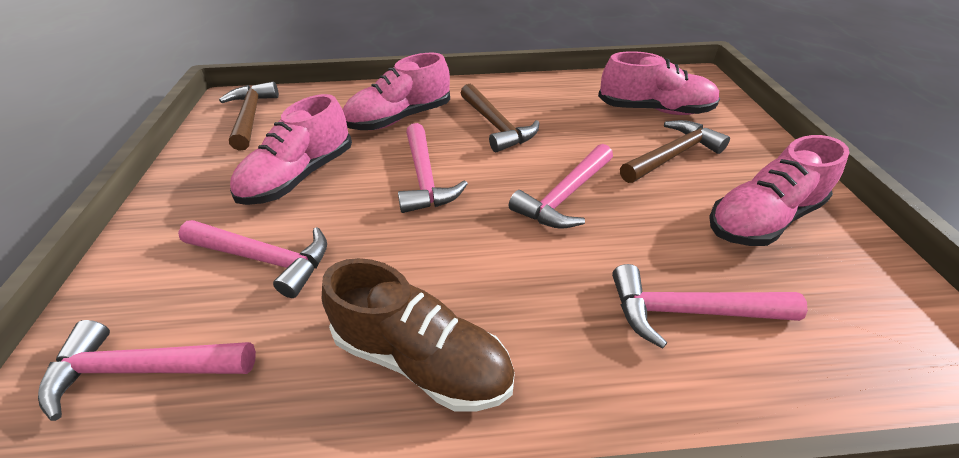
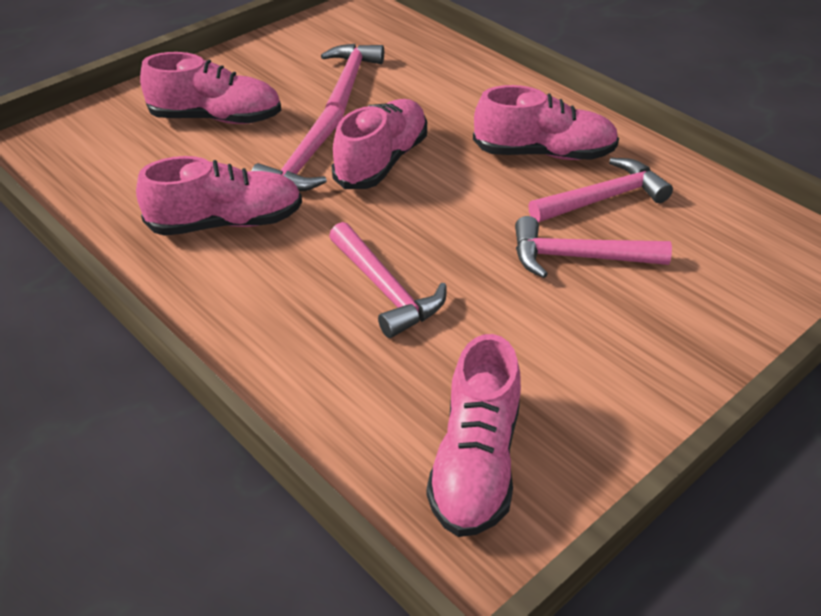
brown hammer: [219,82,279,151] [461,84,539,152] [620,120,730,183] = 3 -> none = 0
brown shoe: [322,258,515,412] = 1 -> none = 0
pink shoe: [230,94,352,205] [343,53,450,130] [598,51,720,115] [709,135,850,246] = 4 -> [136,156,302,236] [140,52,281,124] [332,99,427,189] [427,334,521,537] [473,85,619,160] = 5

